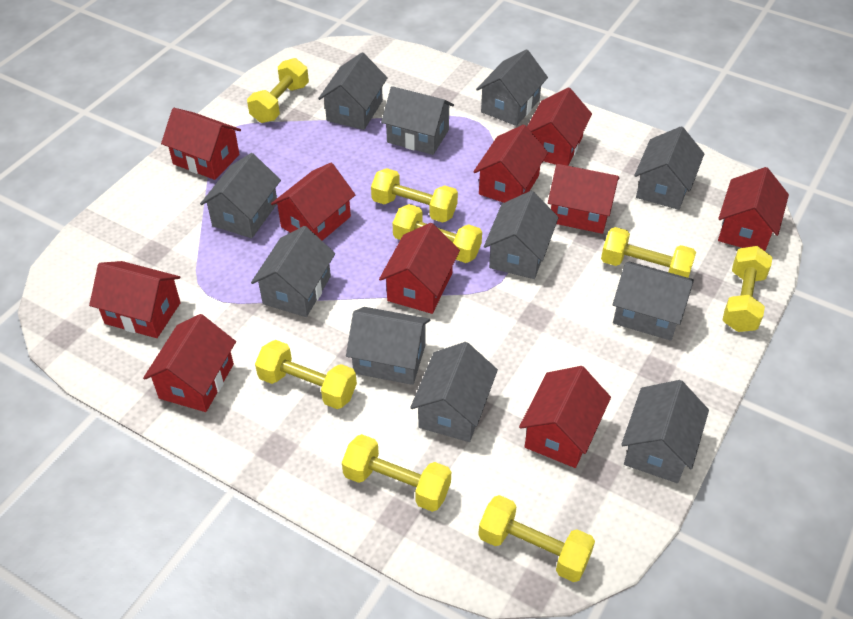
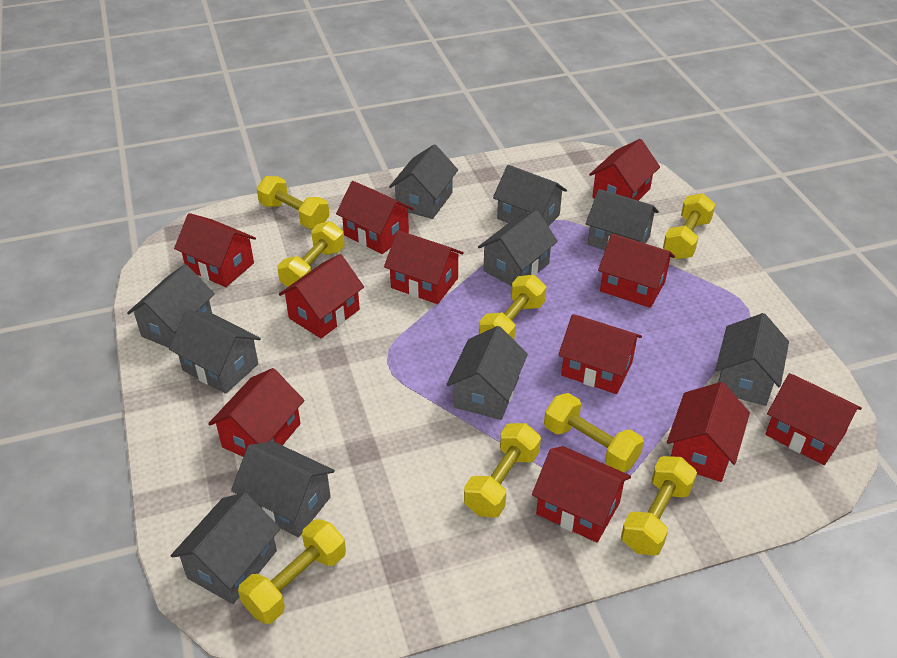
grey house: [200,153,281,238] [251,226,335,317] [318,53,388,130] [346,307,430,385] [381,86,454,155] [410,342,498,442] [476,49,548,126] [484,191,559,279] [613,262,694,341] [621,380,709,483] [634,126,704,210] = 11 -> [127,264,215,348] [169,310,261,394] [171,493,281,604] [231,442,335,537] [389,144,458,219] [446,326,528,420] [478,210,558,286] [493,165,567,227] [586,189,659,250] [715,313,789,406] = 10
red house: [89,261,181,338] [143,314,236,412] [161,108,241,180] [271,163,355,241] [379,223,460,314] [473,124,548,203] [519,366,611,468] [527,87,592,166] [548,164,620,234] [718,167,789,251] = 10 -> [174,213,256,287] [208,368,304,457] [279,254,364,339] [336,181,414,254] [384,230,464,304] [532,446,631,543] [558,314,642,394] [589,139,660,201] [598,233,675,308] [667,382,750,482] [765,373,862,465] = 11

